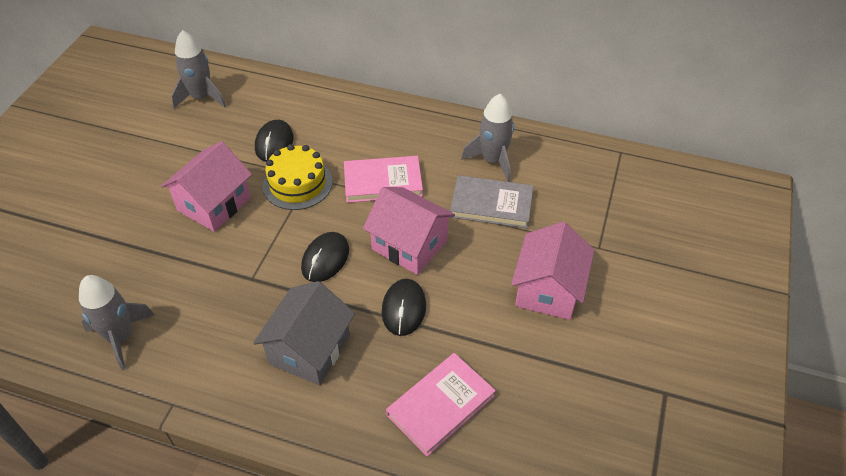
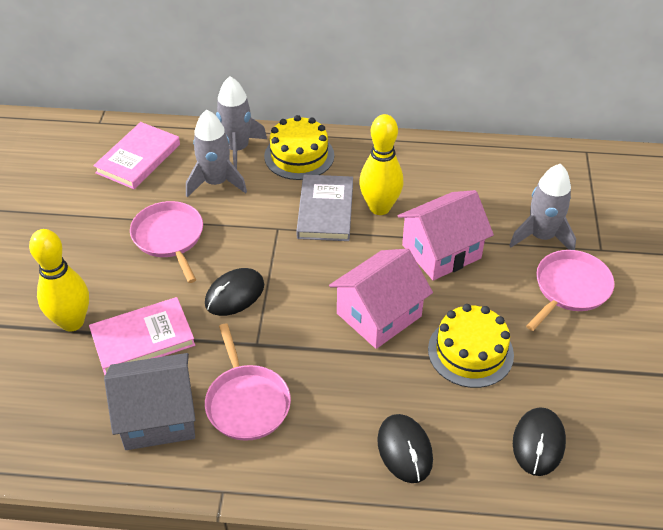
pink house: [161,141,252,232] [363,187,455,275] [511,222,594,320] = 3 -> [329,248,433,349] [398,190,494,280] = 2
pink pan: none = 0 -> [130,201,203,283] [205,323,291,441] [526,250,615,331] = 3
yellow bowling pin: none = 0 -> [29,229,89,332] [359,114,403,215] = 2
yellow cake: [263,144,332,210] = 1 -> [264,115,334,180] [428,304,514,388] = 2

